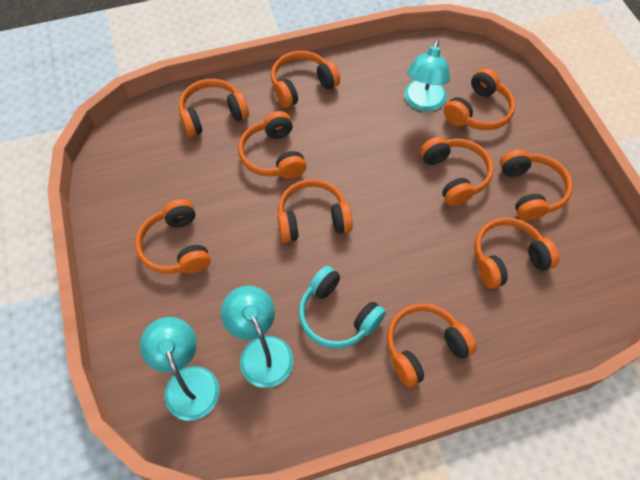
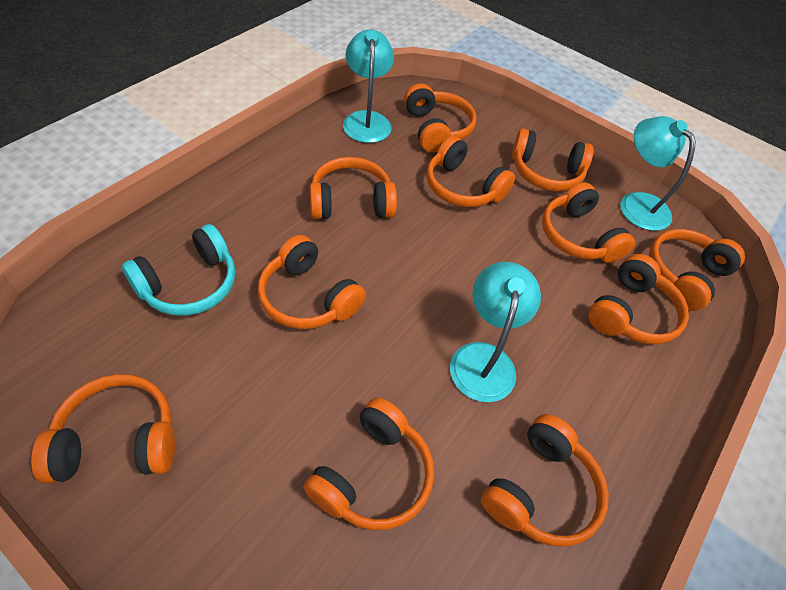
orange headphones: [135,199,211,274] [179,79,249,137] [238,111,306,179] [271,51,340,108] [277,179,353,243] [387,303,477,387] [420,137,493,206] [444,68,516,130] [474,218,559,289] [500,149,573,221] = 10 -> [31,374,175,483] [258,235,366,329] [303,398,434,530] [310,157,397,219] [404,83,477,152] [427,136,515,207] [481,414,609,547] [512,129,594,192] [542,183,635,263] [588,254,689,344] [649,229,745,311] = 11

